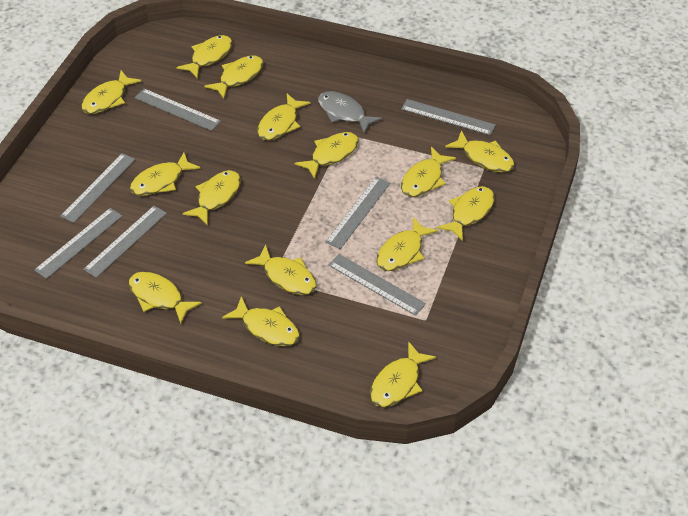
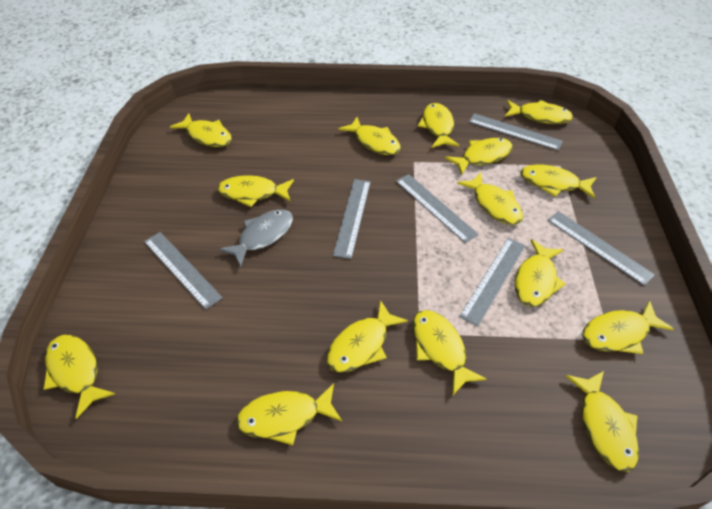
grey ruler: [34,208,122,279] [60,153,135,223] [83,206,167,278] [135,89,221,131] [325,177,390,249] [328,254,426,316] [401,99,496,135] = 7 -> [144,232,223,309] [333,179,371,259] [396,174,479,243] [459,238,526,326] [469,113,563,150] [548,211,655,286] = 6

